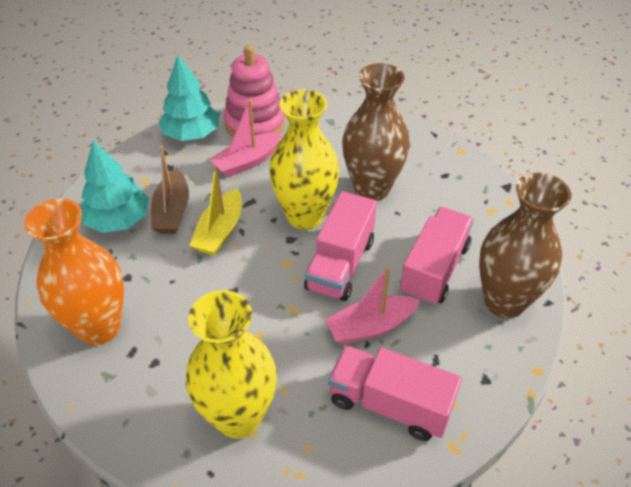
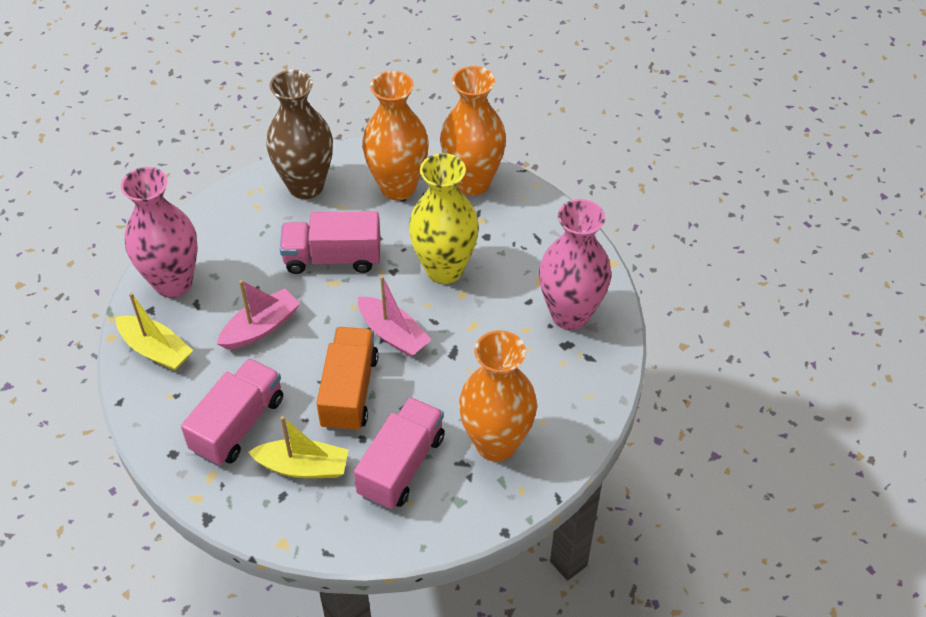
brown boat: [151,146,189,234] = 1 -> none = 0
brown vase: [342,63,410,201] [479,173,572,318] = 2 -> [266,70,333,199] = 1
orange truck: none = 0 -> [317,327,378,432] = 1
orange vase: [24,198,124,345] = 1 -> [362,71,429,200] [440,66,506,195] [459,330,537,462] = 3
pink stacking toy: [224,45,285,138] = 1 -> none = 0
pink vase: none = 0 -> [121,167,198,298] [539,199,611,330] = 2
turquoise tree: [80,141,149,233] [158,55,219,141] = 2 -> none = 0
yellow boat: [189,166,242,256] = 1 -> [116,292,193,371] [248,416,348,478] = 2
yellow vase: [186,290,277,439] [269,89,340,230] = 2 -> [409,153,479,284] = 1

